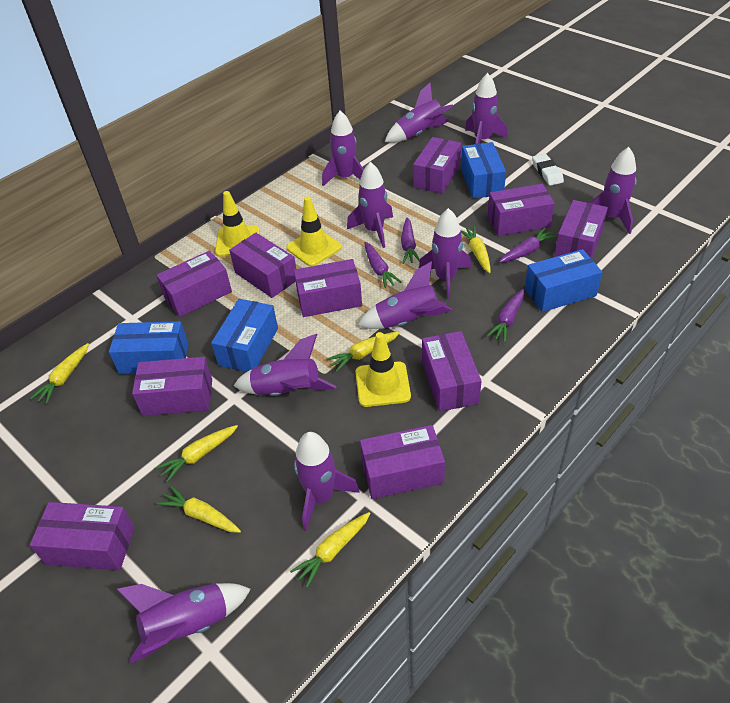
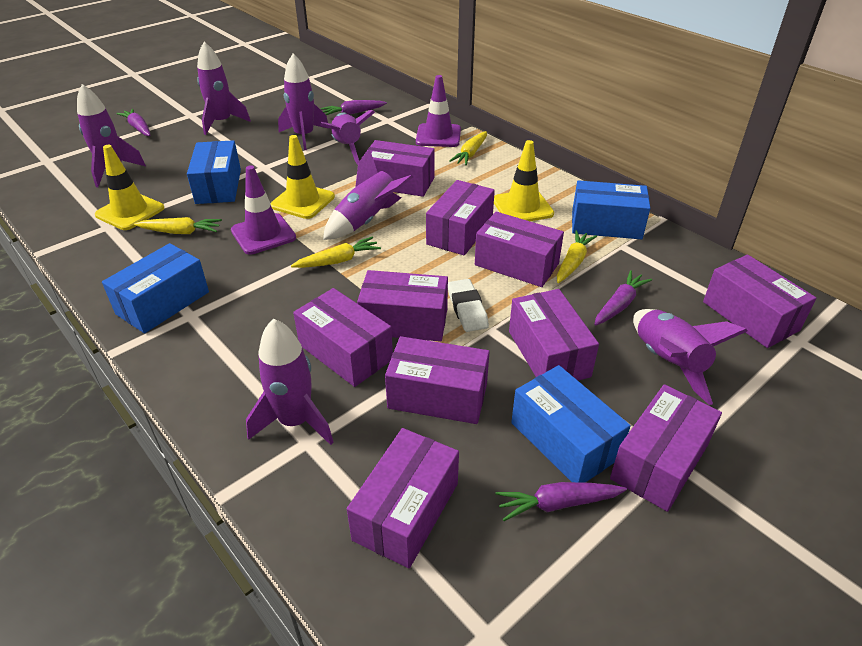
purple rocket: [116,583,251,664] [233,334,336,396] [294,432,360,531] [322,111,364,186] [347,162,393,248] [357,261,452,329] [385,83,453,143] [419,208,471,300] [465,73,507,144] [590,147,637,234] = 10 -> [77,84,146,187] [197,42,251,135] [246,318,334,445] [278,54,329,150] [320,110,375,165] [323,149,413,240] [633,309,747,405] = 7
purple traffic cone: none = 0 -> [231,165,296,255] [416,75,461,147] = 2
yellow carrot: [30,343,89,404] [156,425,238,482] [157,486,241,533] [290,512,370,588] [326,332,400,372] [461,226,491,273] = 6 -> [134,217,222,234] [291,237,381,268] [449,131,487,165] [557,230,597,283] = 4

